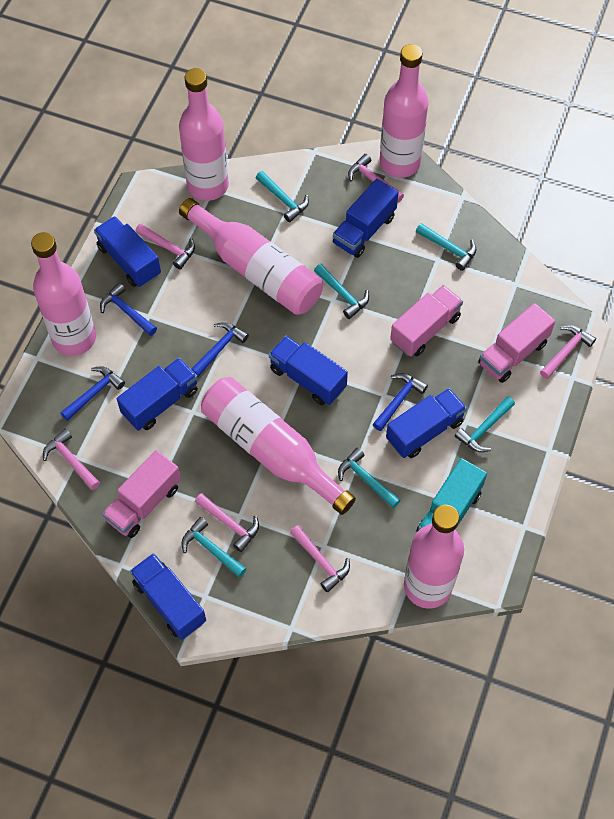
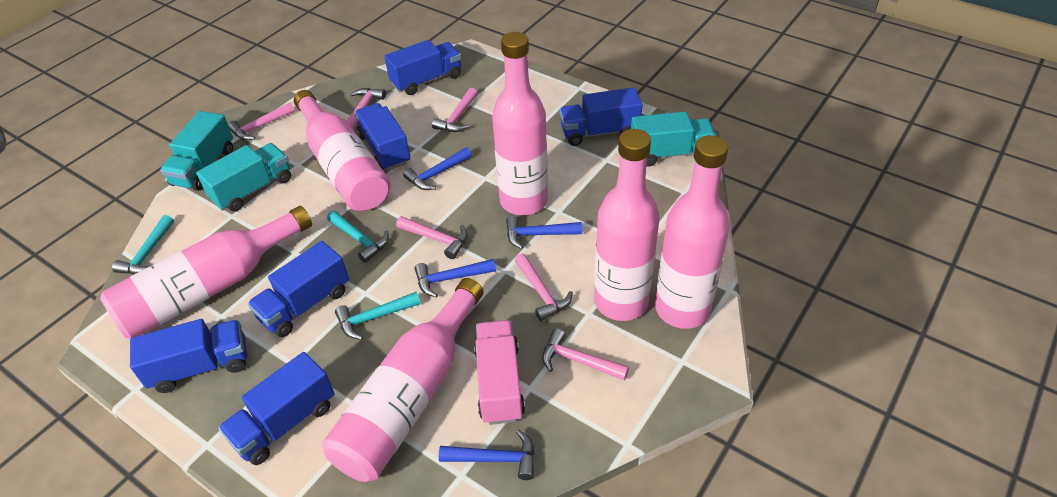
pink truck: [102,450,181,538] [390,285,463,356] [478,303,555,383] = 3 -> [474,320,525,425] = 1
turquoise hammer: [182,517,246,578] [256,171,309,222] [314,264,369,319] [338,448,400,508] [416,223,477,271] [454,396,515,452] = 6 -> [112,215,174,275] [327,211,389,263] [335,292,421,340] = 3
turquoise truck: [417,458,487,532] = 1 -> [160,111,233,191] [196,143,291,212] [631,111,716,167] = 3

